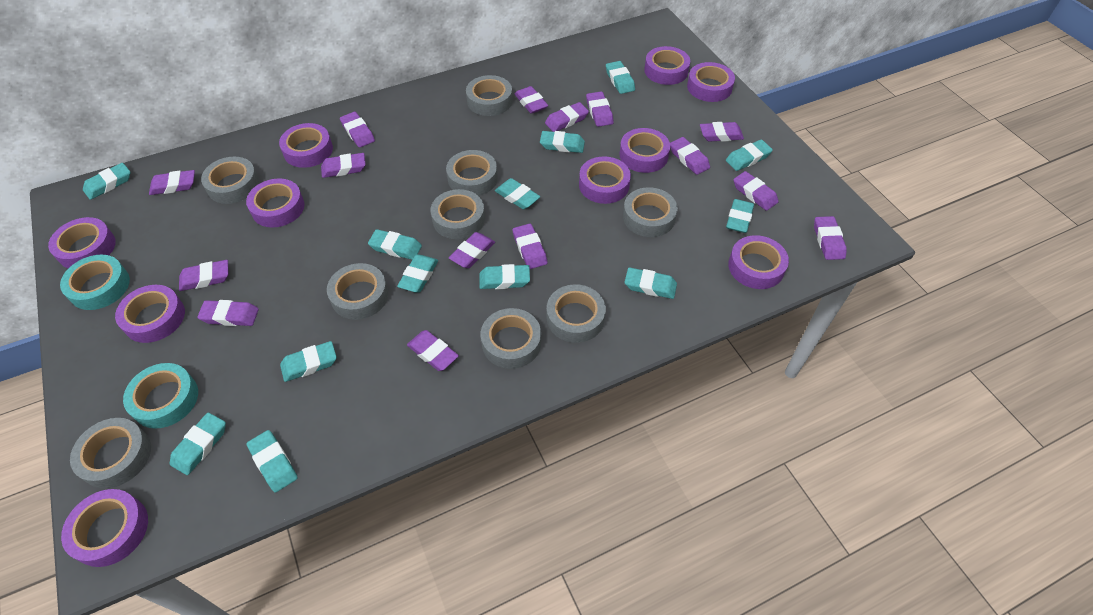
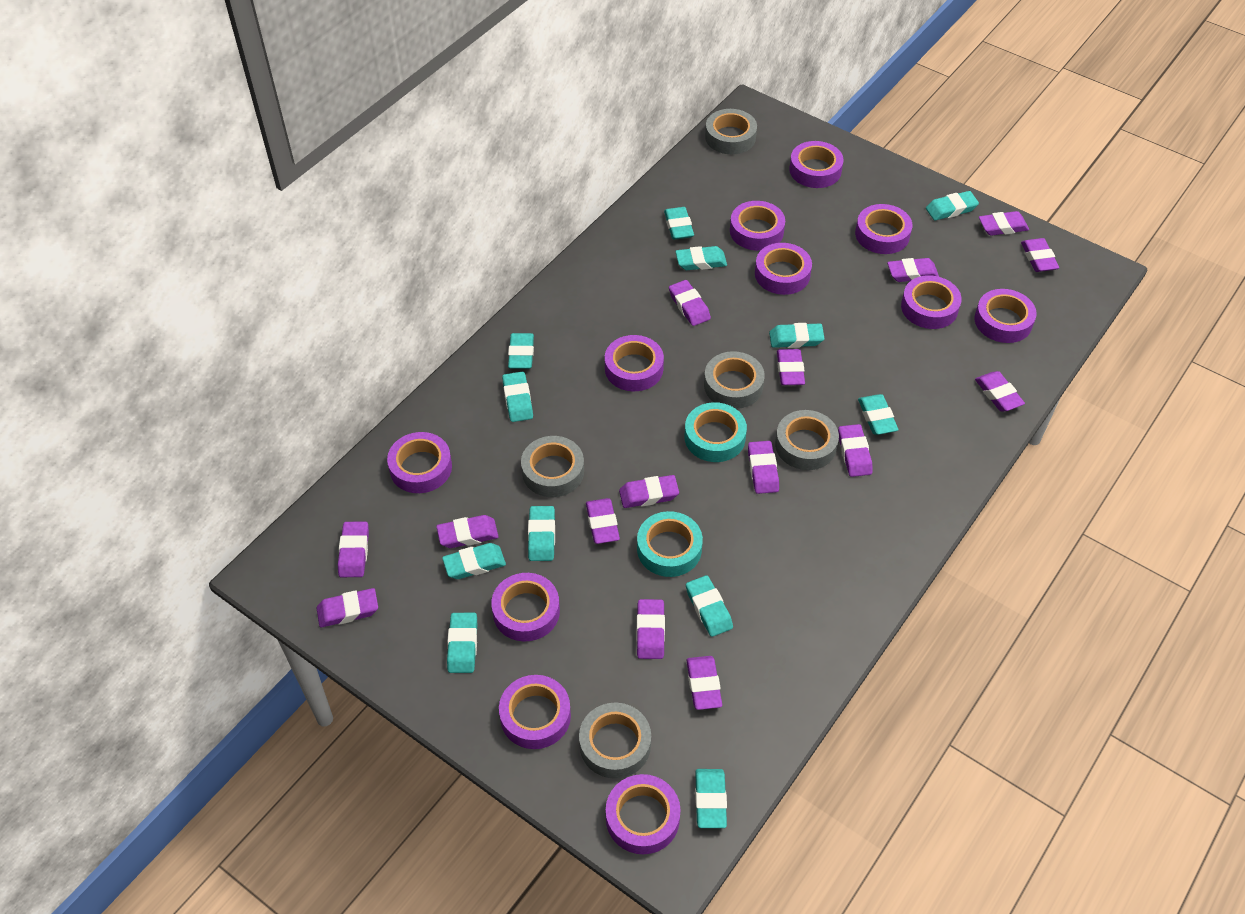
grey tape: [70,418,151,489] [201,157,259,204] [327,263,389,320] [431,189,485,239] [446,150,498,196] [466,75,513,116] [481,308,541,369] [547,284,606,343] [623,187,678,237] = 9 -> [521,436,584,497] [579,703,651,779] [704,351,765,409] [705,109,757,154] [775,410,839,470] = 5
purple tape: [48,217,116,268] [61,489,148,567] [115,285,185,343] [246,178,305,228] [279,123,333,168] [579,156,631,204] [620,128,670,173] [644,46,690,85] [687,62,735,102] [728,235,789,289] = 10 -> [387,432,452,493] [491,573,560,641] [499,675,571,749] [605,335,664,391] [606,774,681,854] [730,201,785,251] [755,243,812,295] [789,141,843,188] [855,204,913,254] [901,275,962,329] [974,289,1037,343] = 11
turquoise eraser: [83,163,130,200] [170,413,226,475] [247,430,298,493] [280,341,337,382] [368,229,422,260] [397,254,438,292] [479,264,530,289] [495,178,540,209] [540,131,585,153] [606,61,635,94] [625,267,677,299] [726,140,773,171] [726,199,754,233] = 13 -> [442,543,506,579] [447,613,477,673] [502,372,533,422] [508,333,534,369] [528,506,555,561] [664,207,694,240] [675,246,727,270] [686,575,733,637] [695,769,727,828] [769,323,825,348] [858,394,899,435] [926,191,979,221] = 12

